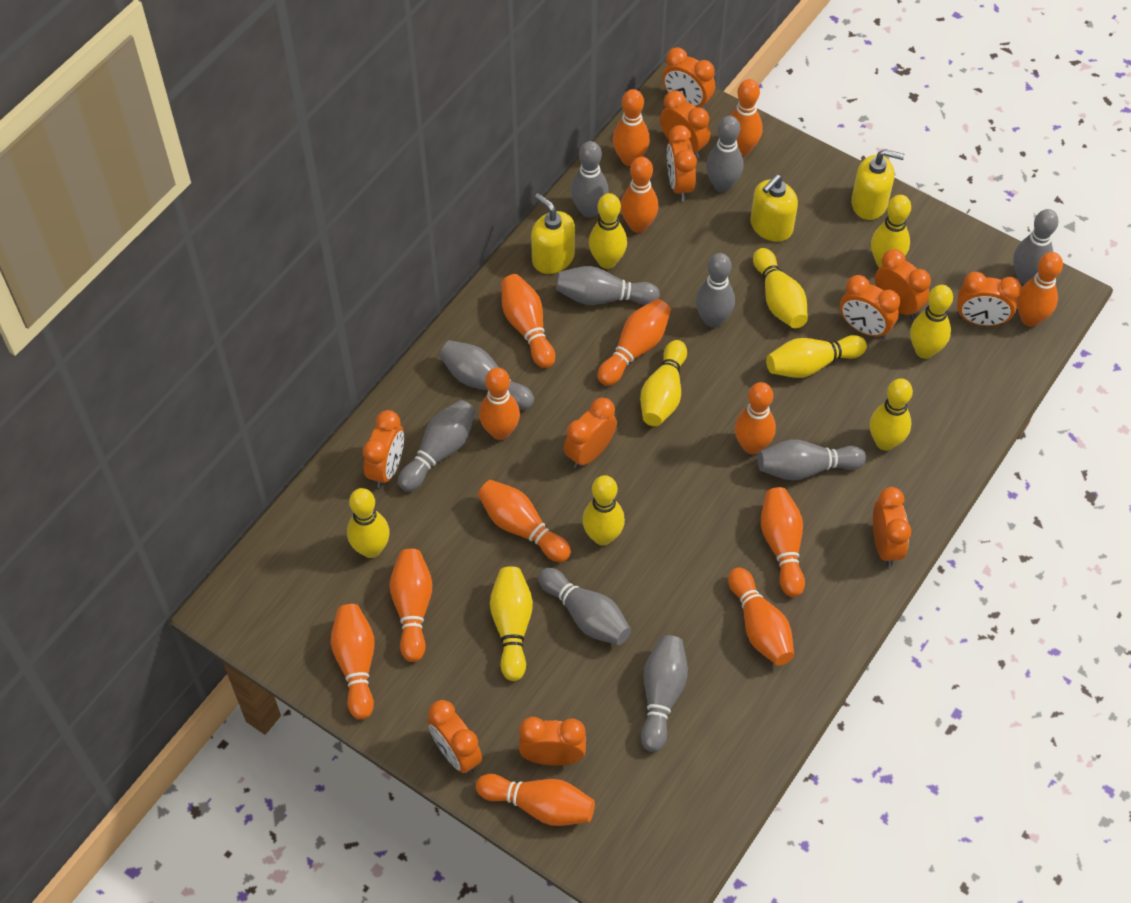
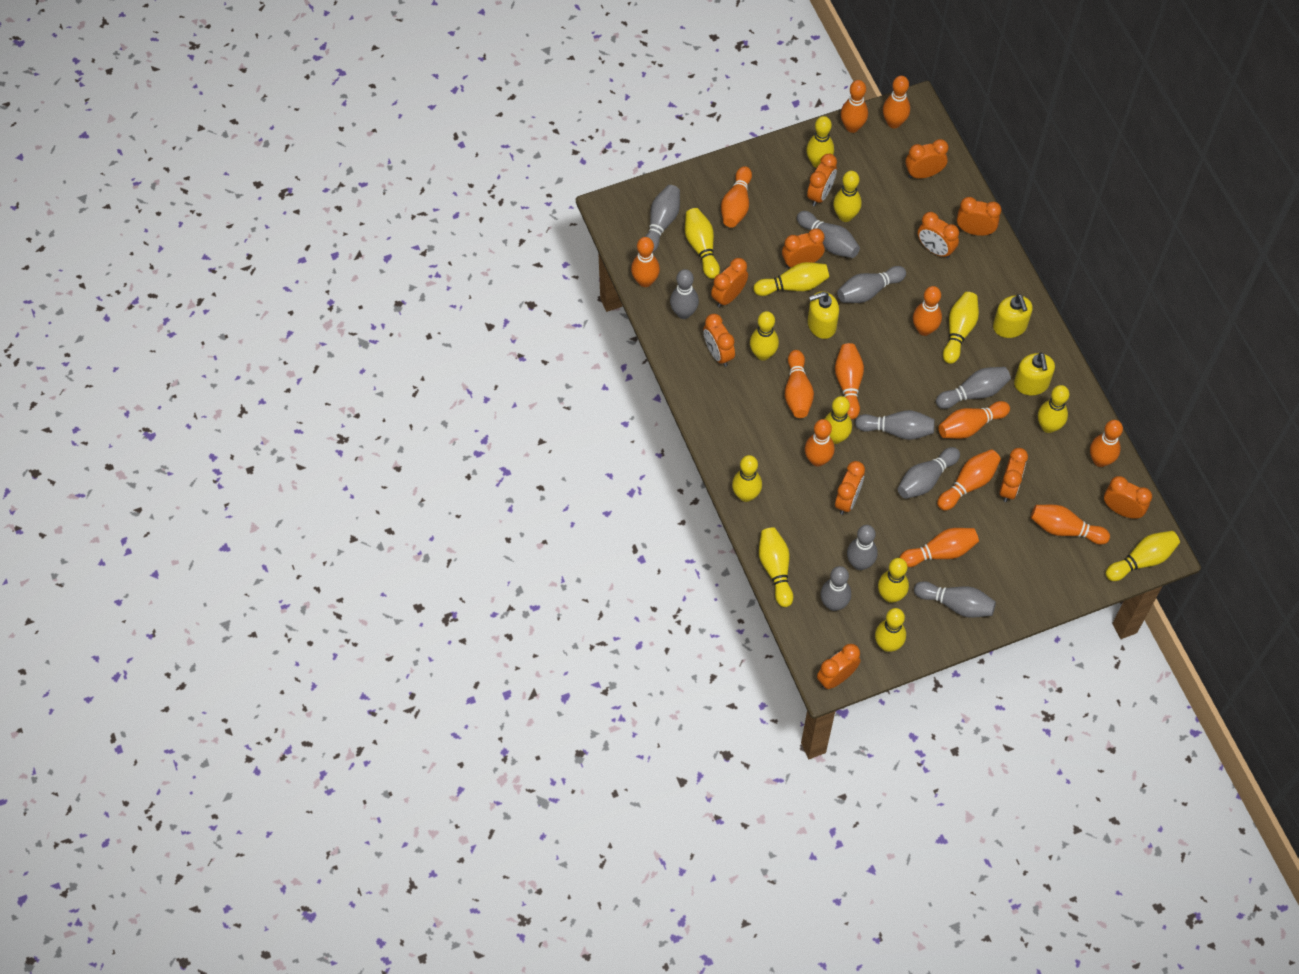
orange bowling pin: [331,604,375,719] [390,549,433,662] [476,774,595,826] [478,480,571,562] [479,368,520,440] [502,274,555,368] [598,299,671,386] [613,89,650,166] [621,157,659,233] [728,568,794,666] [730,79,762,156] [734,382,776,454] [761,487,805,597] [1017,252,1063,327] = 14 -> [631,237,660,287] [721,166,752,228] [785,350,814,418] [805,419,834,467] [835,343,864,419] [841,80,868,133] [883,76,910,128] [899,528,979,567] [913,286,942,336] [937,449,1001,511] [938,401,1010,439] [1031,505,1110,544] [1090,420,1123,467] = 13
yellow bowling pin: [347,488,390,558] [490,566,533,681] [582,475,625,546] [589,193,627,269] [640,340,687,426] [753,248,808,328] [766,335,867,378] [870,378,913,451] [871,195,911,268] [910,285,953,359] = 10 -> [685,208,720,279] [732,455,762,502] [750,311,779,361] [754,262,829,296] [759,527,793,607] [806,116,834,168] [825,396,852,444] [833,171,862,222] [875,608,906,652] [878,558,909,603] [943,292,979,364] [1038,385,1069,433] [1106,531,1180,581] = 13

